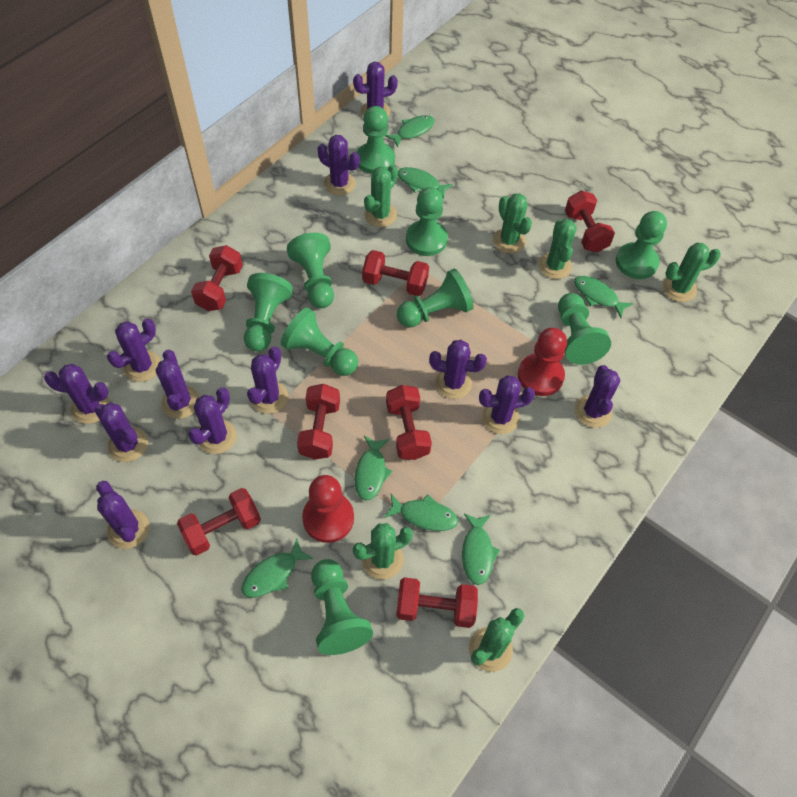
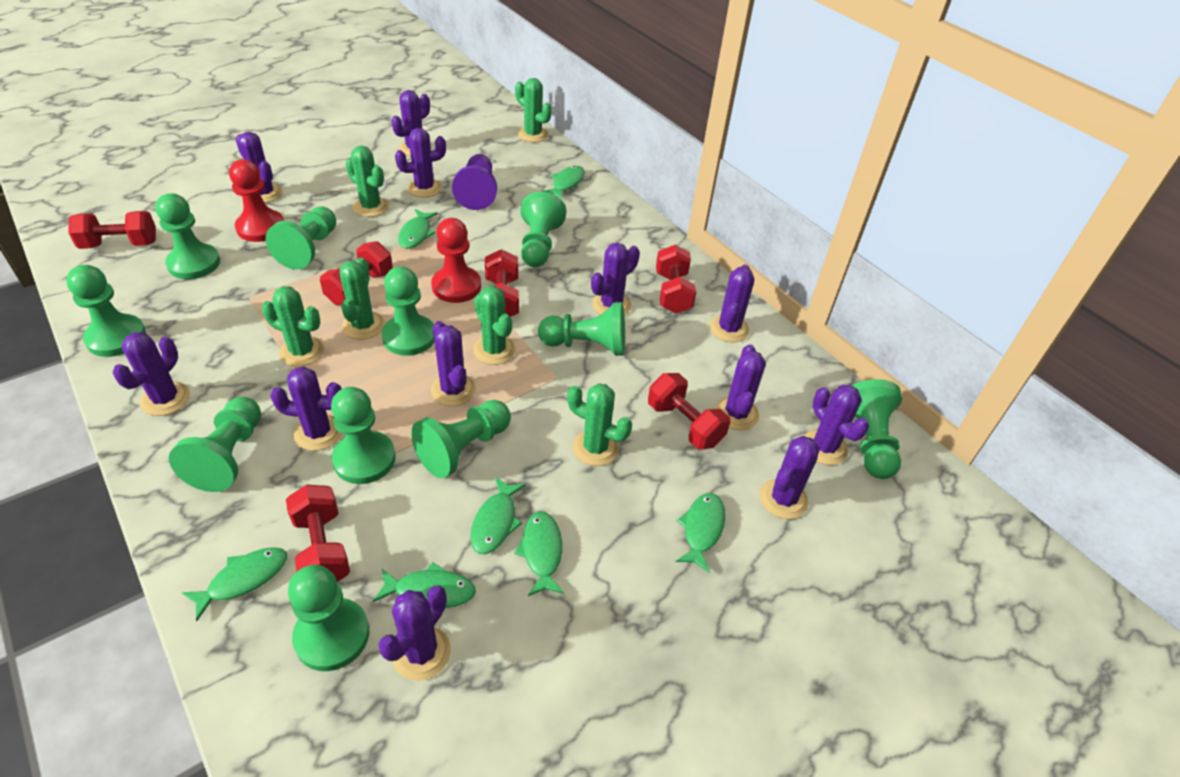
green pawn: [244,273,293,352] [281,308,358,376] [287,233,334,308] [311,559,373,655] [356,106,395,174] [397,269,474,328] [406,187,448,256] [558,293,611,365] [616,211,667,279] = 9 -> [66,265,146,357] [155,193,220,279] [169,397,261,492] [266,206,336,269] [288,565,369,671] [331,387,396,484] [382,266,435,356] [411,400,511,478] [520,192,566,267] [538,302,625,356] [852,379,902,479] = 11
purple pawn: none = 0 -> [452,154,497,210] = 1
red dumbbell: [177,488,261,556] [191,245,243,311] [297,384,340,459] [362,250,429,296] [386,385,432,460] [396,577,478,628] [565,191,615,253] = 7 -> [68,211,156,249] [286,484,350,582] [320,241,393,306] [485,249,519,317] [648,373,730,450] [656,245,696,314] = 6

